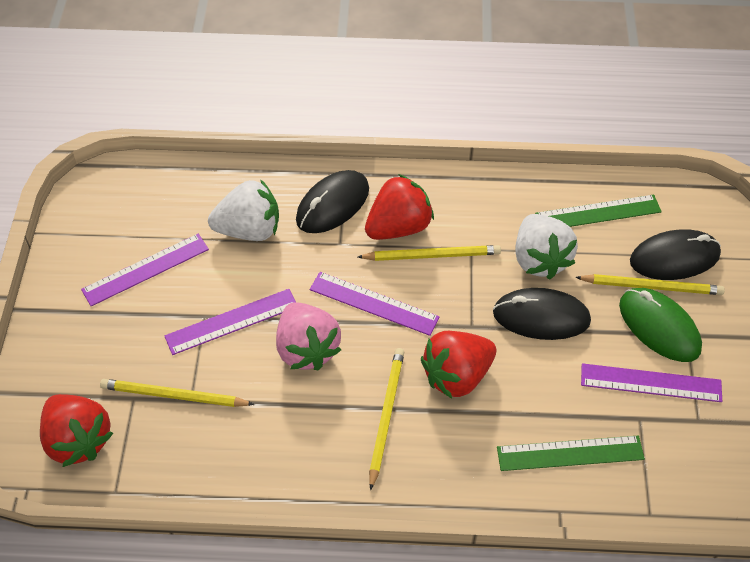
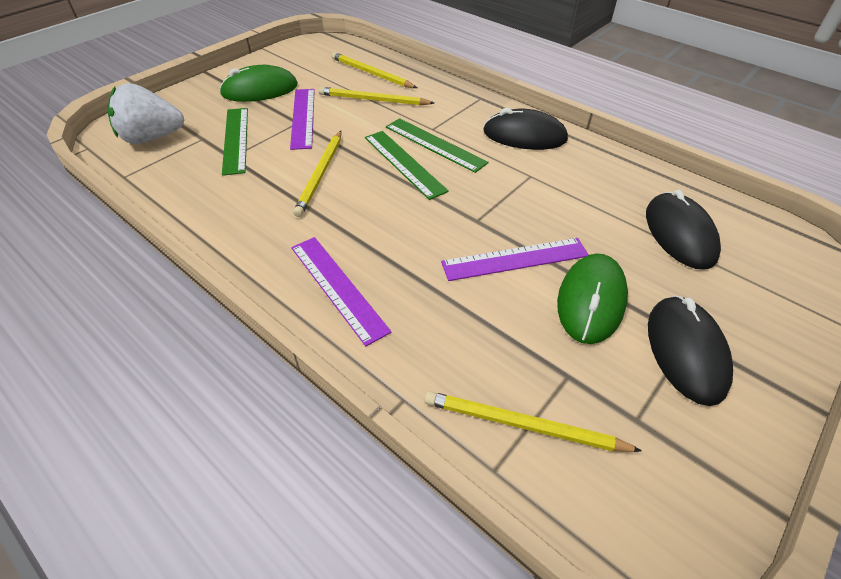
green mouse: [619,288,702,362] = 1 -> [219,65,298,102] [557,253,628,344] = 2
green ruler: [497,436,645,471] [535,195,662,227] = 2 -> [222,108,248,176] [365,131,449,200] [386,118,489,173] = 3
pink strawberry: [276,302,341,370] = 1 -> none = 0
purple ruler: [81,234,209,306] [164,289,296,355] [310,272,440,336] [581,363,722,402] = 4 -> [290,89,315,150] [291,237,392,346] [441,238,589,281] = 3
red strawberry: [40,394,113,467] [365,174,434,240] [421,331,496,399] = 3 -> none = 0
white strawberry: [208,179,279,241] [515,214,578,279] = 2 -> [107,83,184,144] = 1

